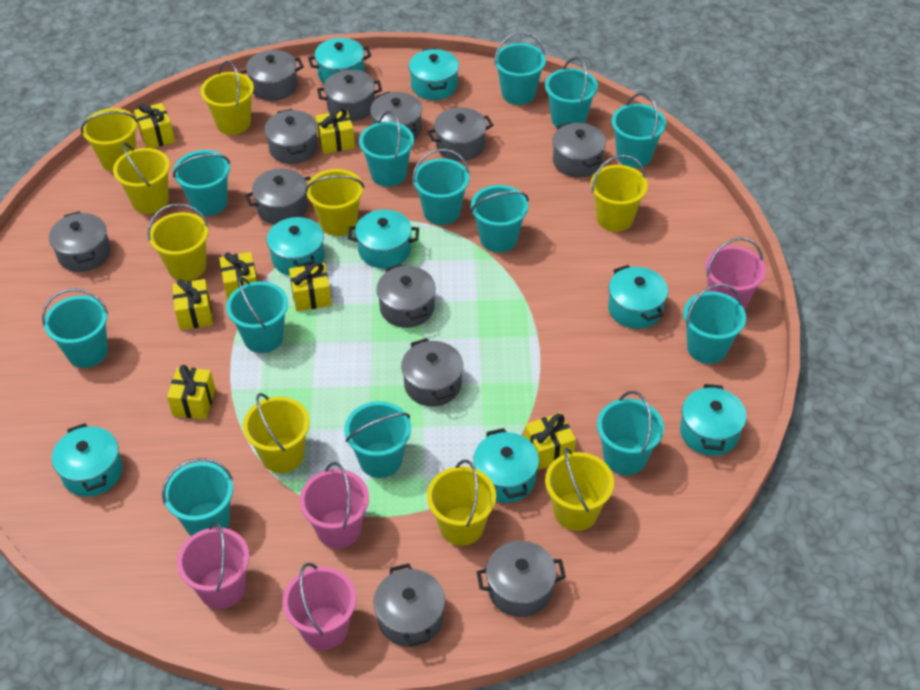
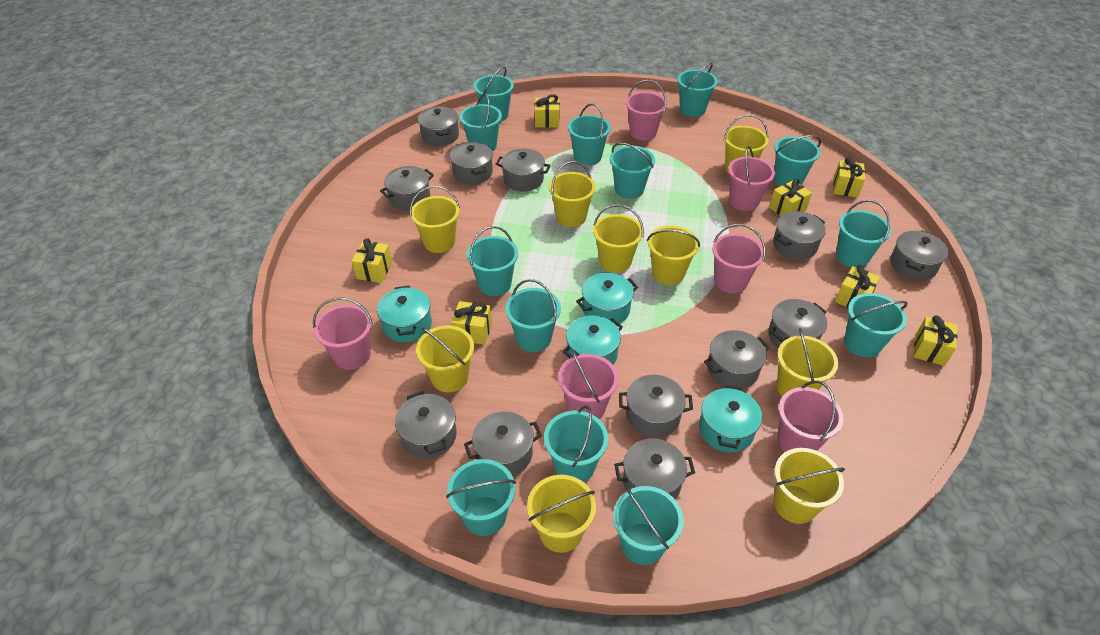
pink bucket: [177,521,249,609] [282,563,356,650] [299,462,369,548] [705,237,766,310] = 4 -> [313,297,373,370] [558,350,619,419] [626,80,667,141] [712,224,766,293] [728,146,775,211] [778,381,843,452] = 6
turquoise pot: [52,423,123,497] [267,215,325,276] [308,38,371,84] [348,210,419,268] [409,48,459,100] [473,428,539,503] [608,265,668,329] [680,384,747,456] = 8 -> [377,286,432,343] [563,315,623,364] [576,273,638,325] [699,385,762,452] = 4

